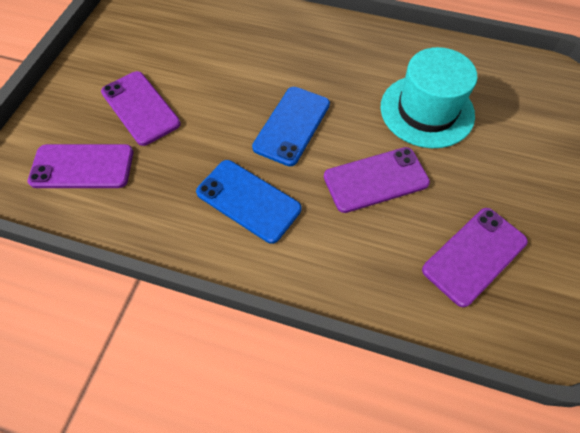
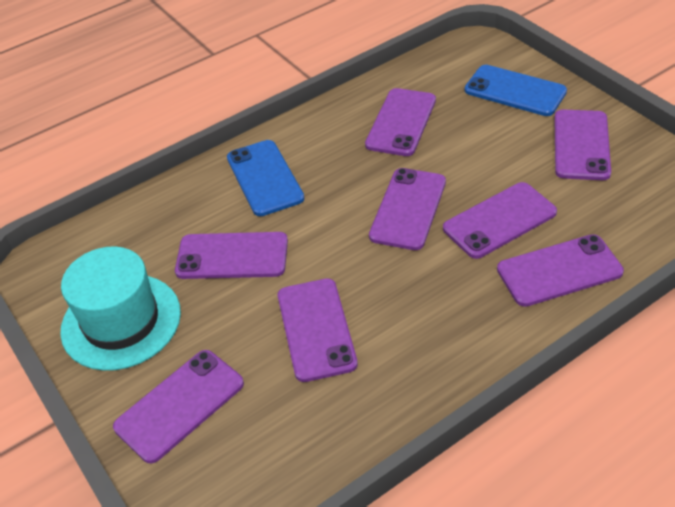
purple phone: [28,144,133,188] [101,71,181,146] [324,147,430,213] [422,208,528,307] = 4 -> [113,350,244,463] [175,232,288,279] [278,278,358,382] [365,88,436,156] [369,168,446,250] [443,182,557,259] [497,234,624,307] [554,109,611,180] = 8

